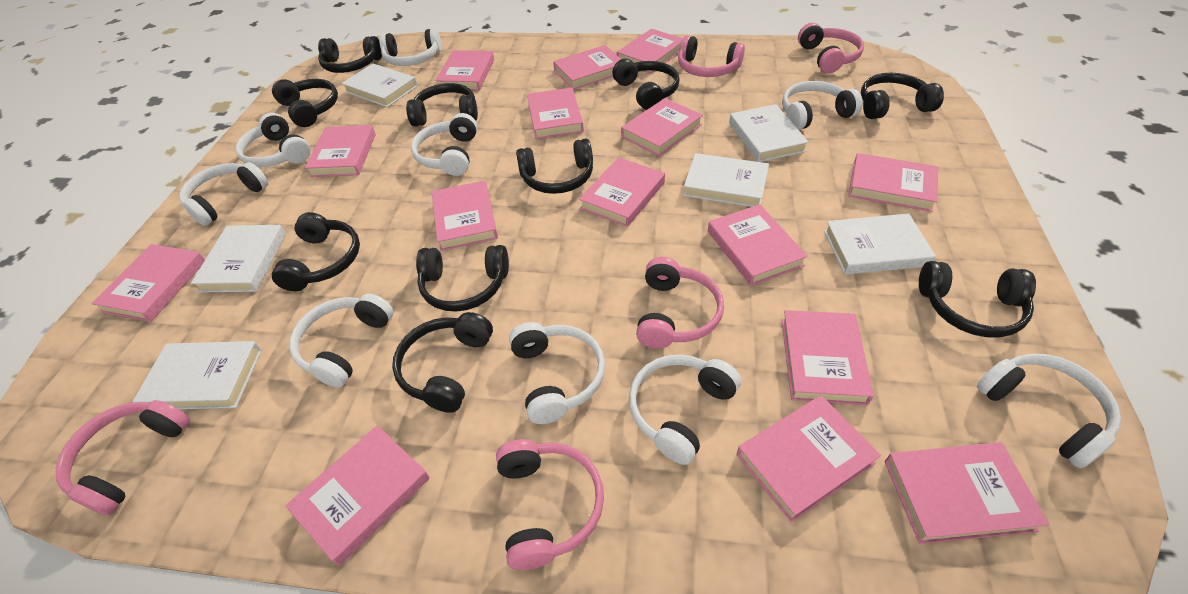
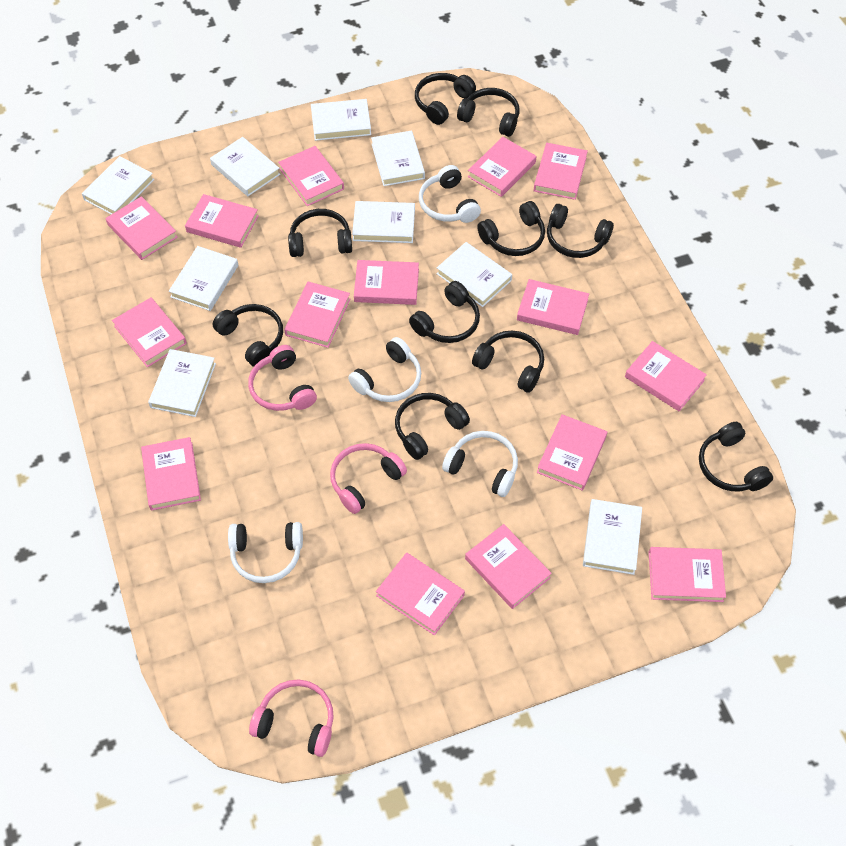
pink headphones: [56,400,190,515] [496,439,604,570] [636,257,724,349] [678,35,745,77] [798,23,864,73] = 5 -> [248,345,317,411] [249,679,334,757] [330,443,407,514] = 3
white book: [133,341,262,409] [191,225,286,292] [342,64,418,107] [683,153,769,207] [729,104,809,162] [824,213,936,274] = 6 -> [82,156,154,214] [148,349,216,417] [169,246,238,311] [210,137,280,196] [311,99,371,141] [352,201,415,243] [371,131,425,186] [436,242,512,307] [583,499,642,575] = 9
white headphones: [179,162,268,226] [236,113,311,167] [290,293,393,388] [379,28,442,66] [411,113,477,176] [509,322,605,424] [629,355,741,465] [782,81,863,130] [977,354,1121,468] = 9 -> [228,522,303,583] [348,337,421,402] [419,165,481,223] [442,431,518,497] = 4

